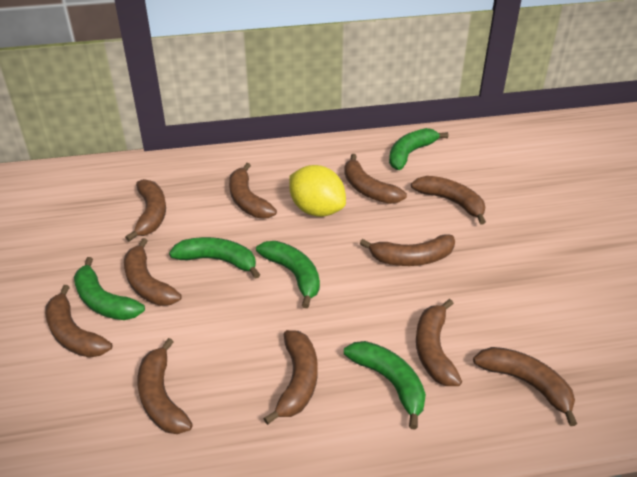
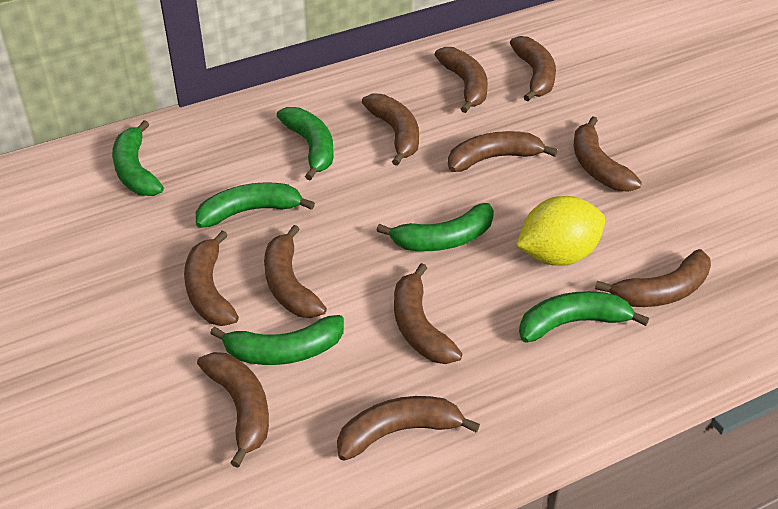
green banana: [74,257,145,320] [169,237,260,278] [256,241,320,308] [344,341,426,429] [389,128,448,170] = 5 -> [112,120,164,196] [196,182,315,228] [210,315,344,365] [277,107,334,181] [376,203,494,251] [519,291,649,343] = 6

